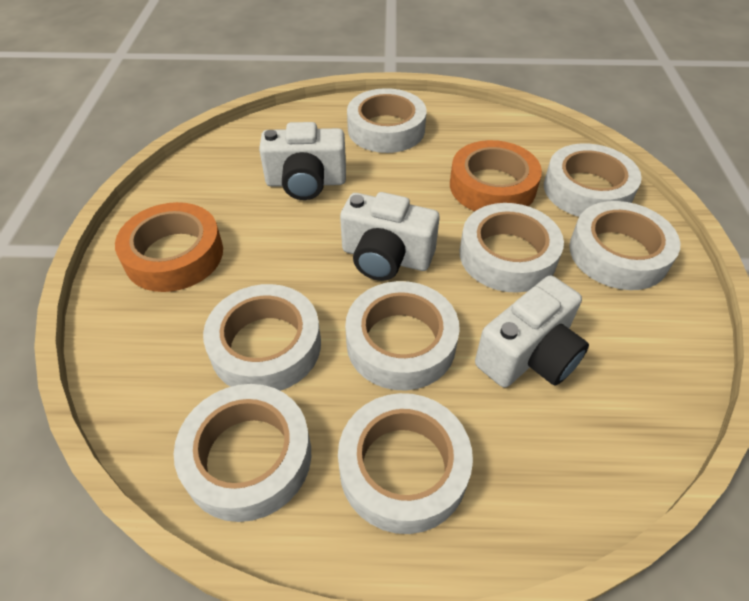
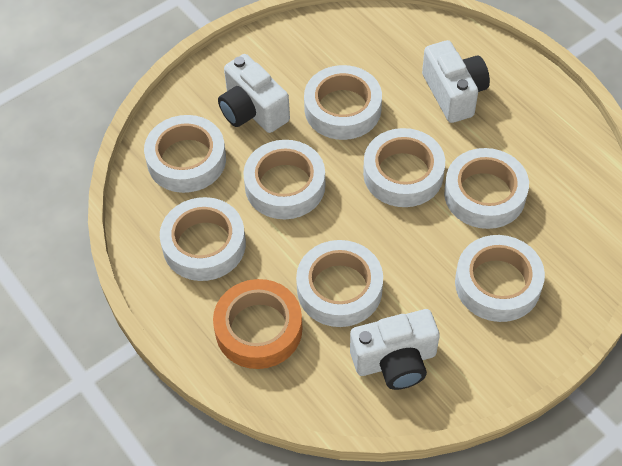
orange tape: [115,202,223,292] [450,140,542,211] = 2 -> [213,279,302,369] = 1

